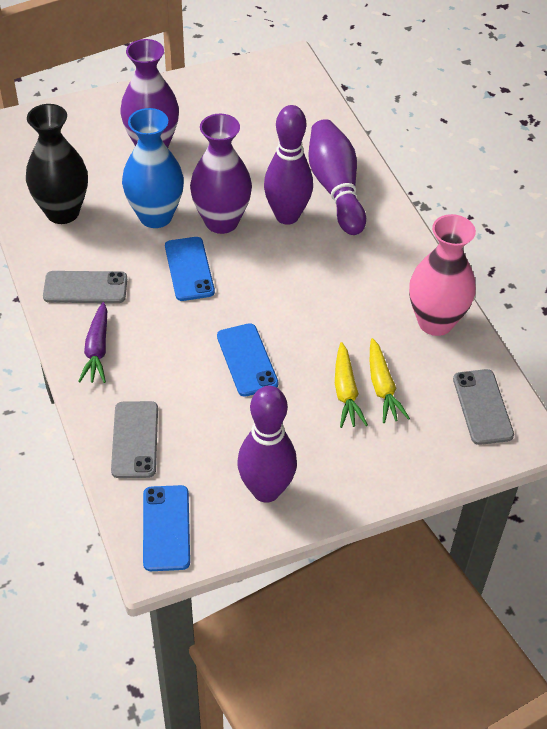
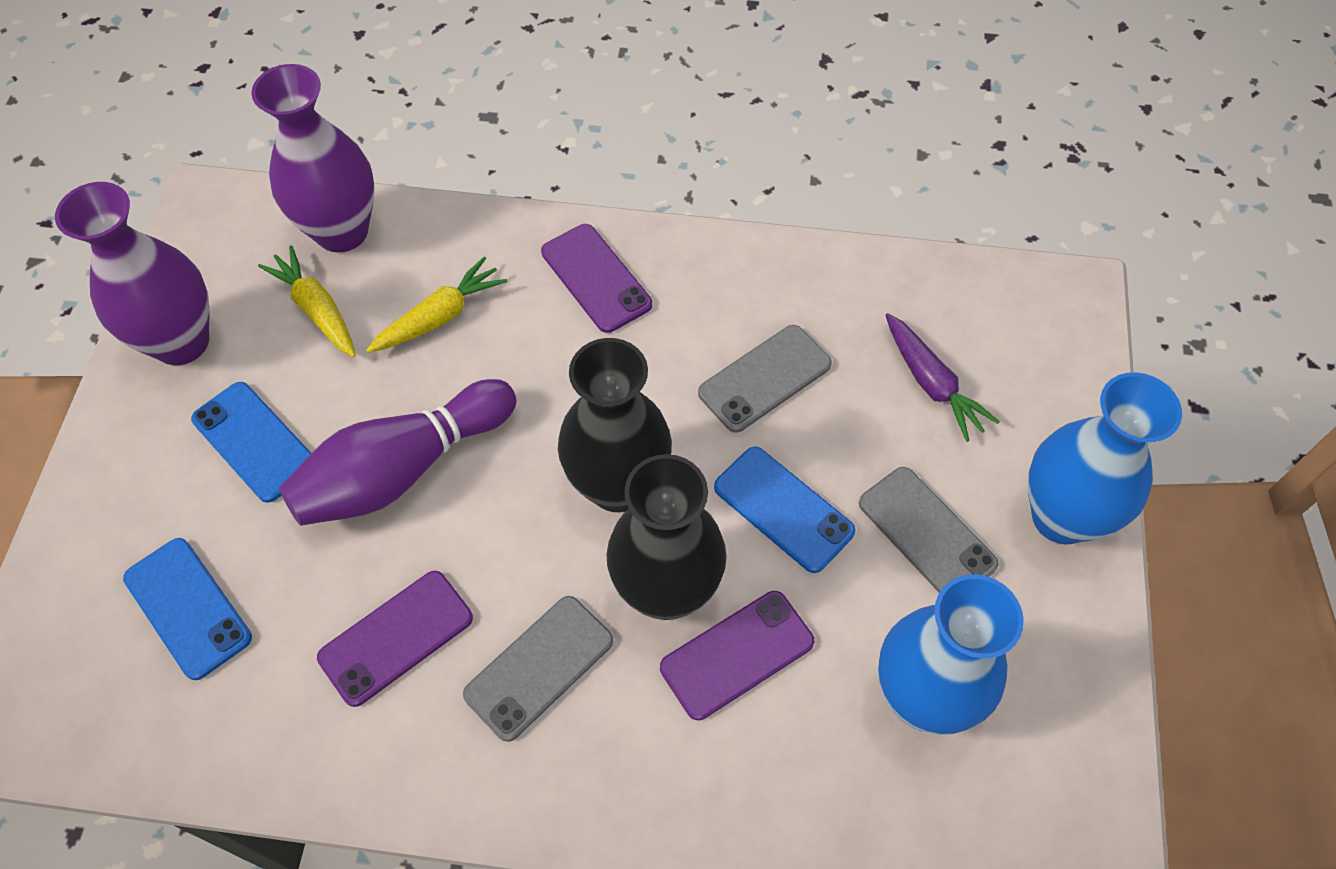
black vase: [26,104,88,224] = 1 -> [558,338,672,512] [606,454,727,620] = 2
blue vase: [122,108,184,228] = 1 -> [878,574,1024,735] [1028,372,1182,544] = 2
pink vase: [409,214,476,336] = 1 -> none = 0
purple bowling pin: [237,386,297,503] [264,105,313,225] [308,119,366,235] = 3 -> [279,379,516,526] = 1
purple phone: none = 0 -> [317,571,473,707] [541,224,652,333] [660,591,814,720] = 3

